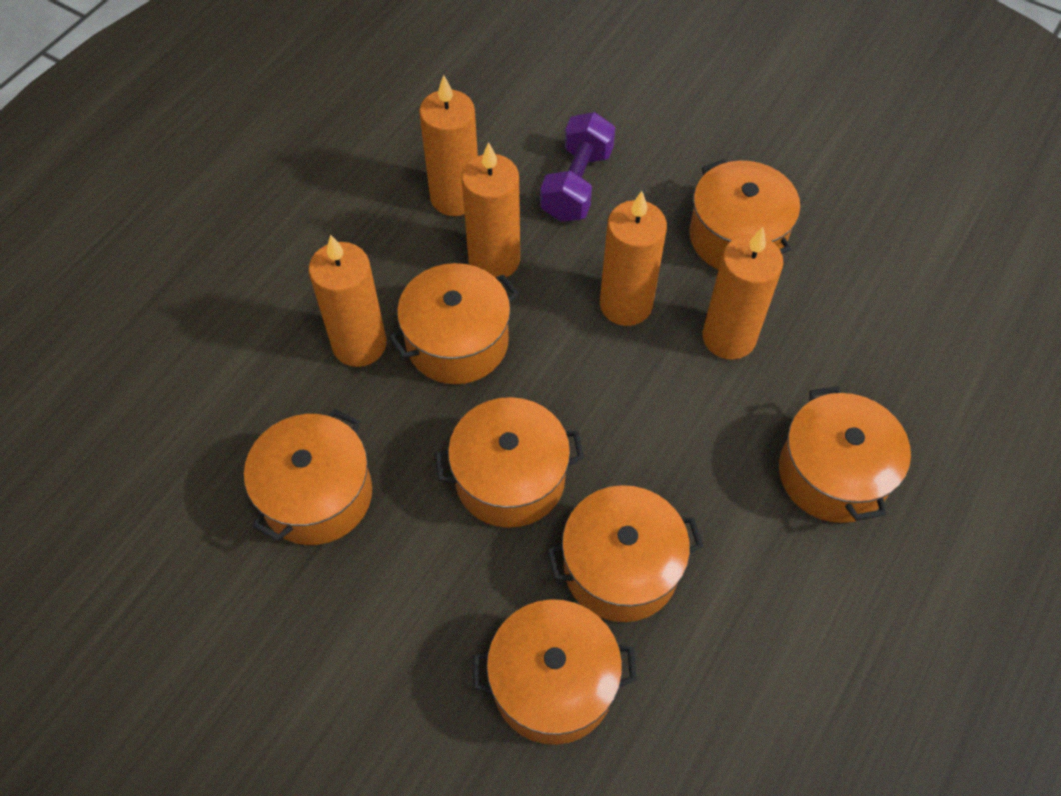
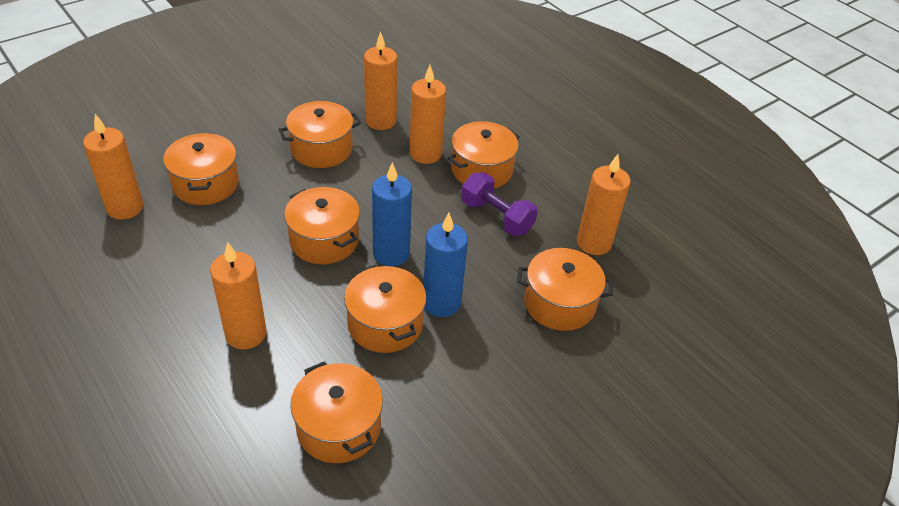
blue candle: none = 0 -> [372,162,412,266] [423,213,468,317] = 2

